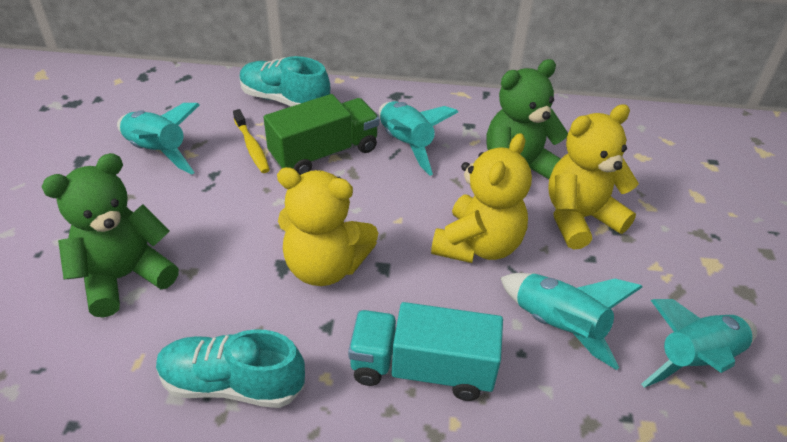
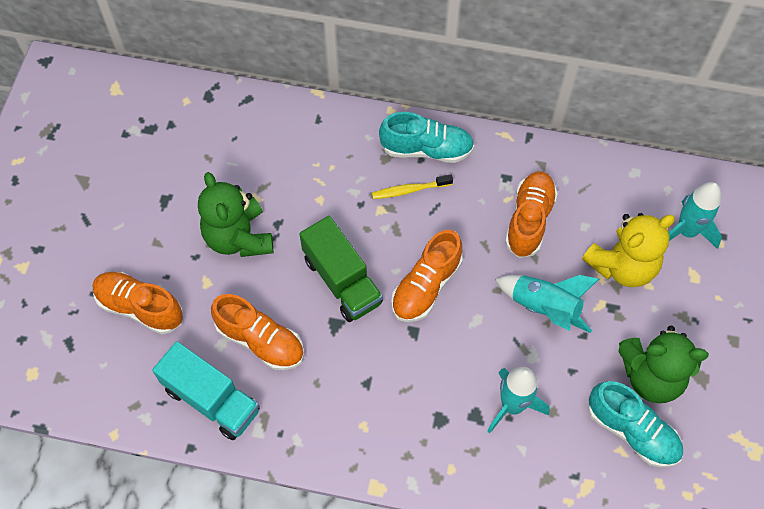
orange shoe: none = 0 -> [92,272,183,334] [211,294,304,370] [391,230,463,322] [505,171,558,258] = 4
turquoise rocket: [117,103,200,174] [379,101,458,176] [500,273,643,370] [641,299,757,388] = 4 -> [488,367,550,433] [495,275,599,333] [669,182,722,249] = 3
yellow teddy bear: [277,167,378,286] [431,133,532,263] [548,104,639,250] = 3 -> [582,213,675,287] = 1

